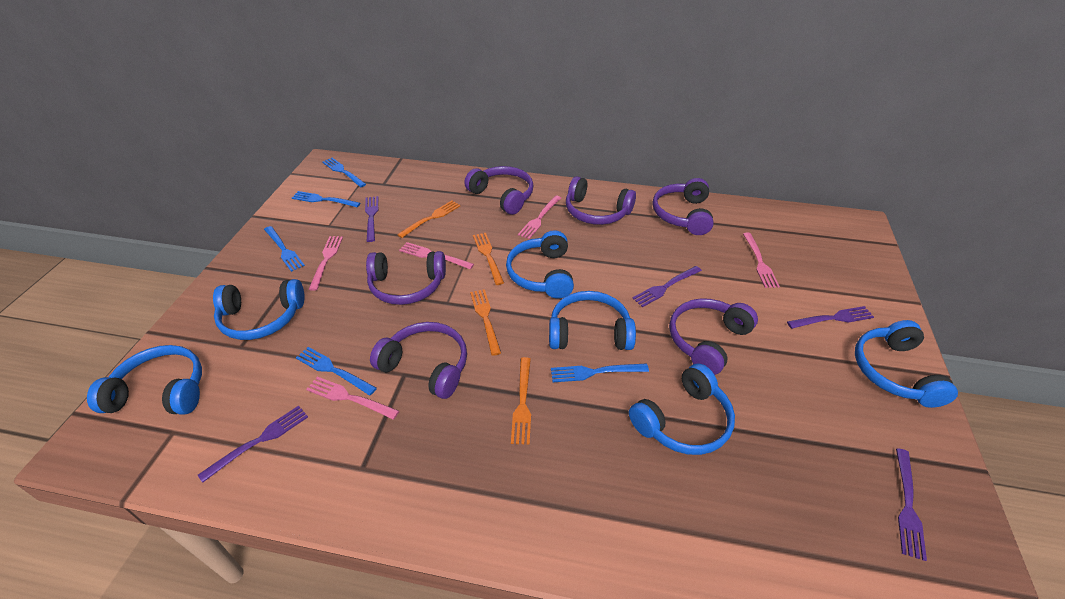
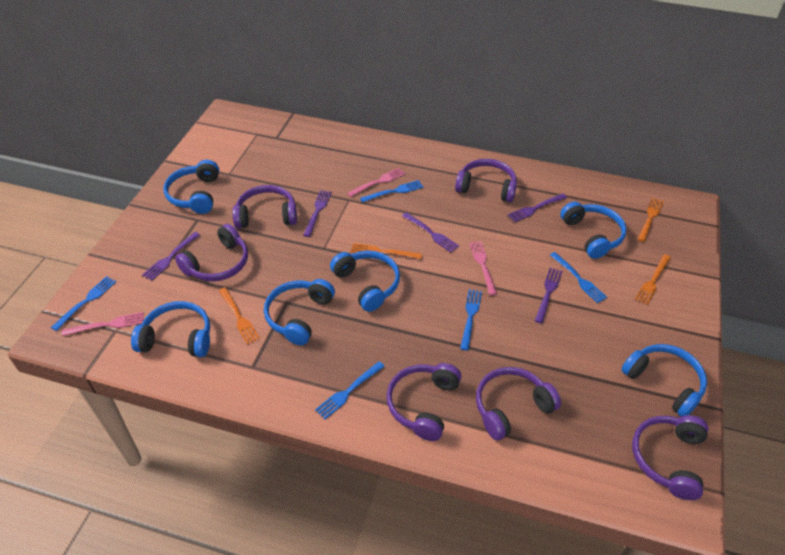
pink fork: [306,377,399,420] [308,236,343,291] [399,242,474,269] [518,196,561,239] [743,233,780,288] = 5 -> [62,312,144,336] [347,168,405,197] [469,241,497,295] = 3

